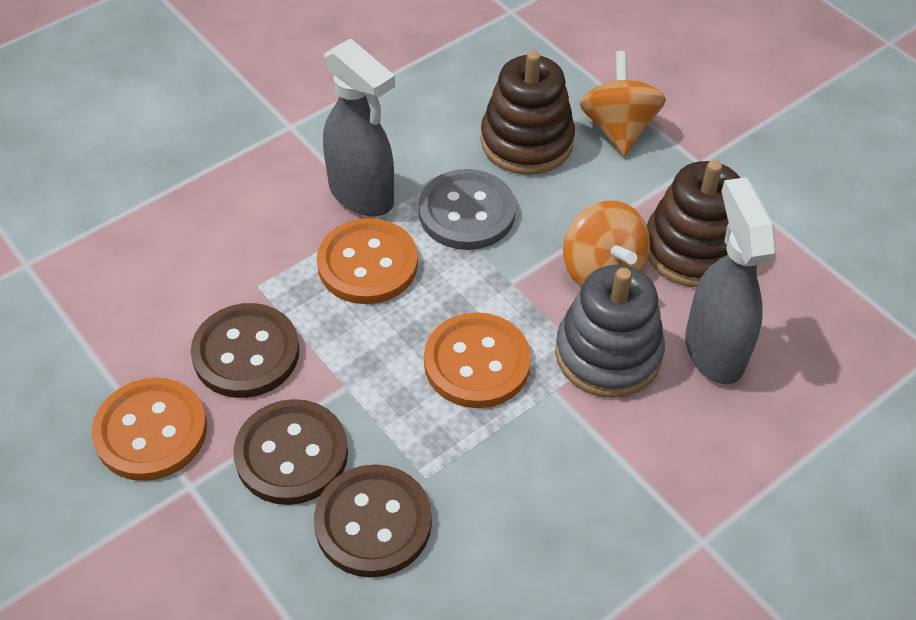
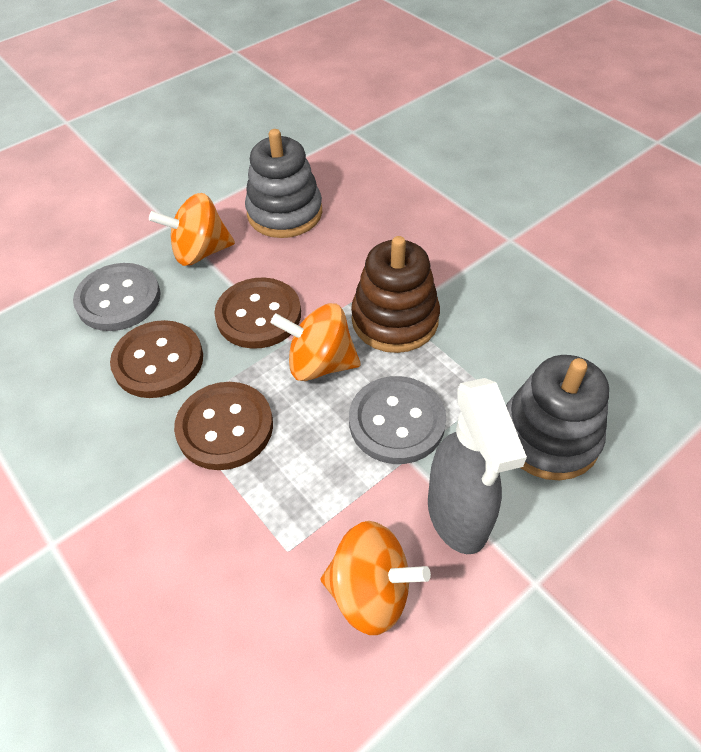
brown stacking toy: [480,51,575,175] [647,160,740,287] = 2 -> [351,236,440,353] = 1
grey button: [419,169,516,250] = 1 -> [73,263,160,331] [349,376,446,464] = 2
grey spray bottle: [323,38,395,216] [685,177,777,384] = 2 -> [428,378,527,554] = 1
grey stacking toy: [555,265,665,398] = 1 -> [245,129,322,238] [506,355,609,480] = 2
orange button: [92,378,207,481] [317,218,418,304] [424,312,531,408] = 3 -> none = 0
orange spinning top: [563,201,650,287] [580,51,666,156] = 2 -> [149,193,235,266] [271,303,361,381] [321,521,431,635] = 3

